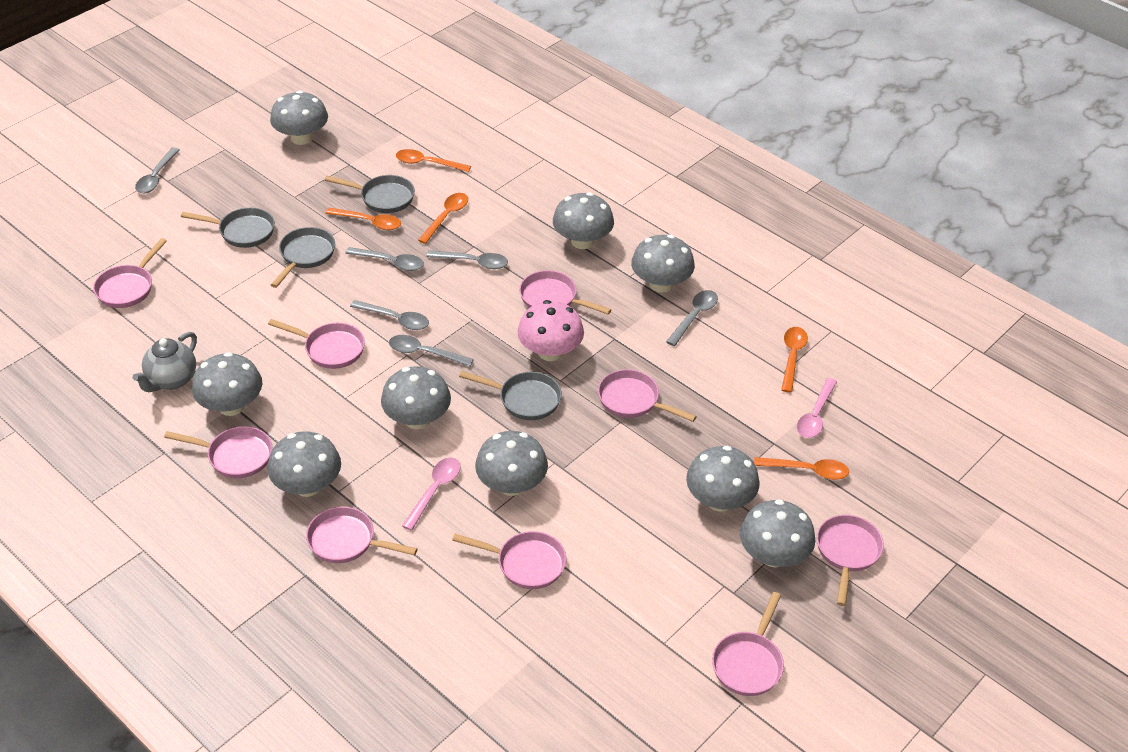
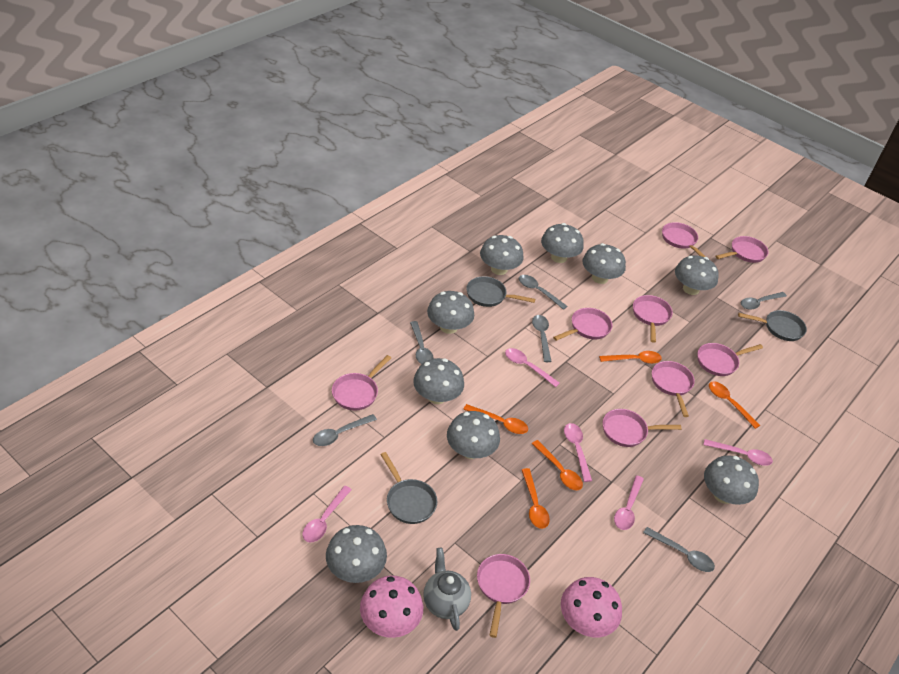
grey pan: [181,208,275,248] [271,227,335,288] [325,175,415,213] [459,371,562,420] = 4 -> [381,452,437,524] [466,276,535,307] [738,310,807,341] = 3
pink mushroom: [517,300,584,361] = 1 -> [360,576,423,638] [561,577,622,637] = 2
pink spoon: [402,458,461,530] [797,378,837,438] = 2 -> [302,486,352,542] [505,348,560,387] [564,423,592,482] [614,475,644,530] [703,439,773,466] = 5

